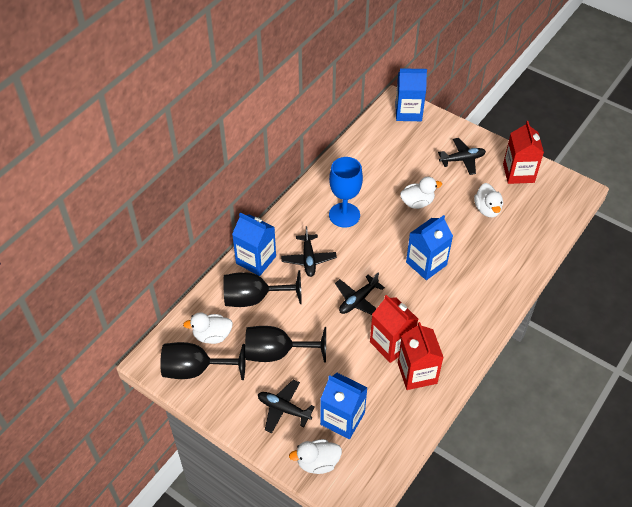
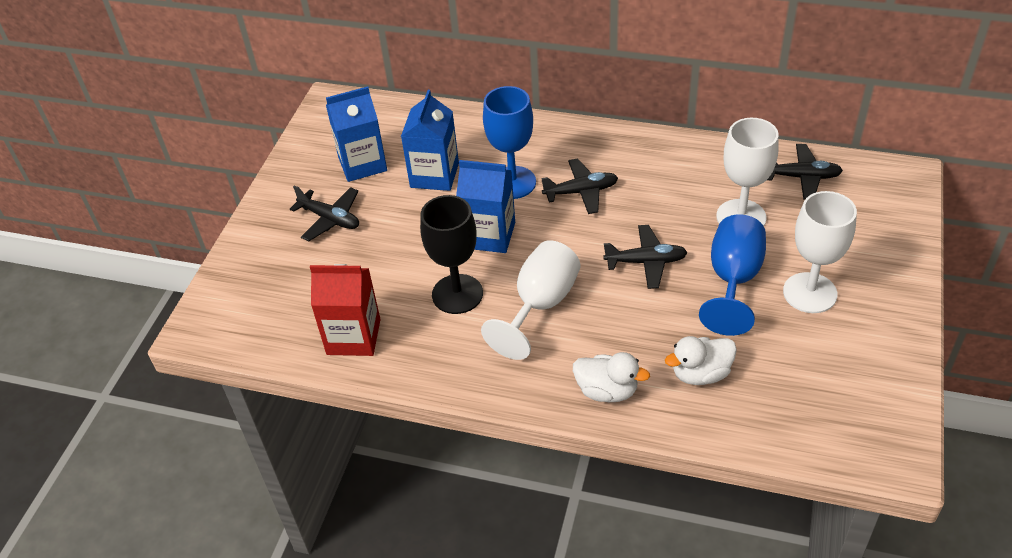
black goblet: [160,342,246,380] [223,270,302,307] [245,326,326,363] = 3 -> [420,195,483,314] = 1
blue carton: [232,213,276,276] [320,373,368,439] [395,68,427,121] [406,215,453,280] = 4 -> [326,86,387,182] [401,90,459,191] [456,160,515,253] = 3
blue goblet: [329,157,363,228] = 1 -> [483,86,536,199] [699,215,766,336] = 2
red carton: [370,295,418,363] [398,322,444,390] [503,121,544,184] = 3 -> [310,264,381,356] = 1
white duck: [183,312,233,344] [289,439,342,474] [400,177,442,209] [474,183,503,217] = 4 -> [573,352,650,402] [665,336,737,385] = 2
white goblet: none = 0 -> [481,240,580,360] [716,118,778,226] [783,191,857,313] = 3

